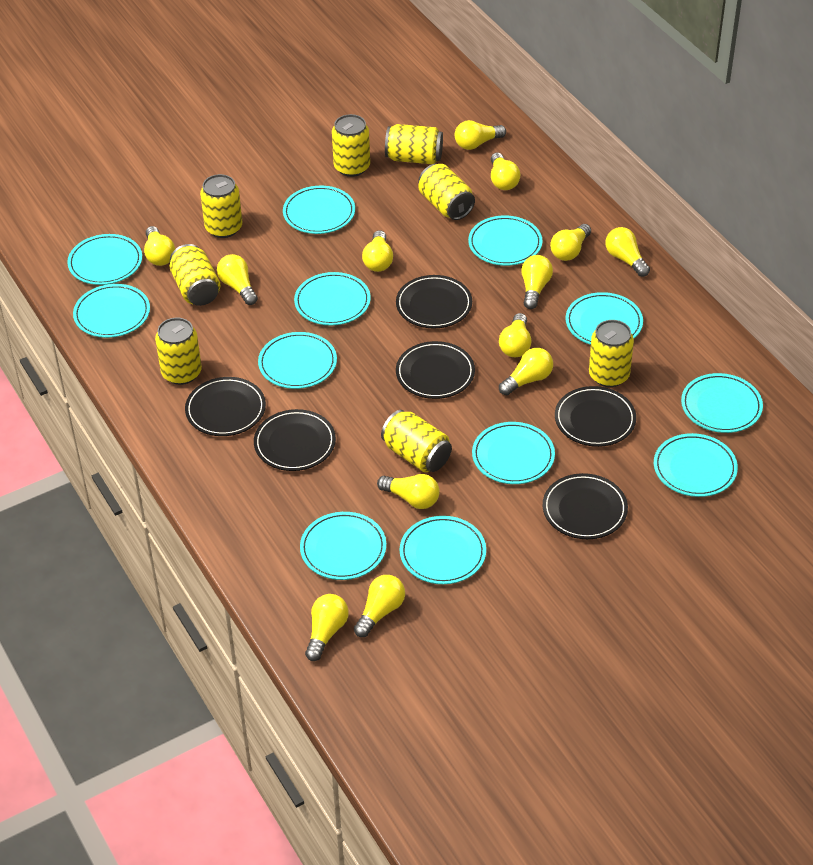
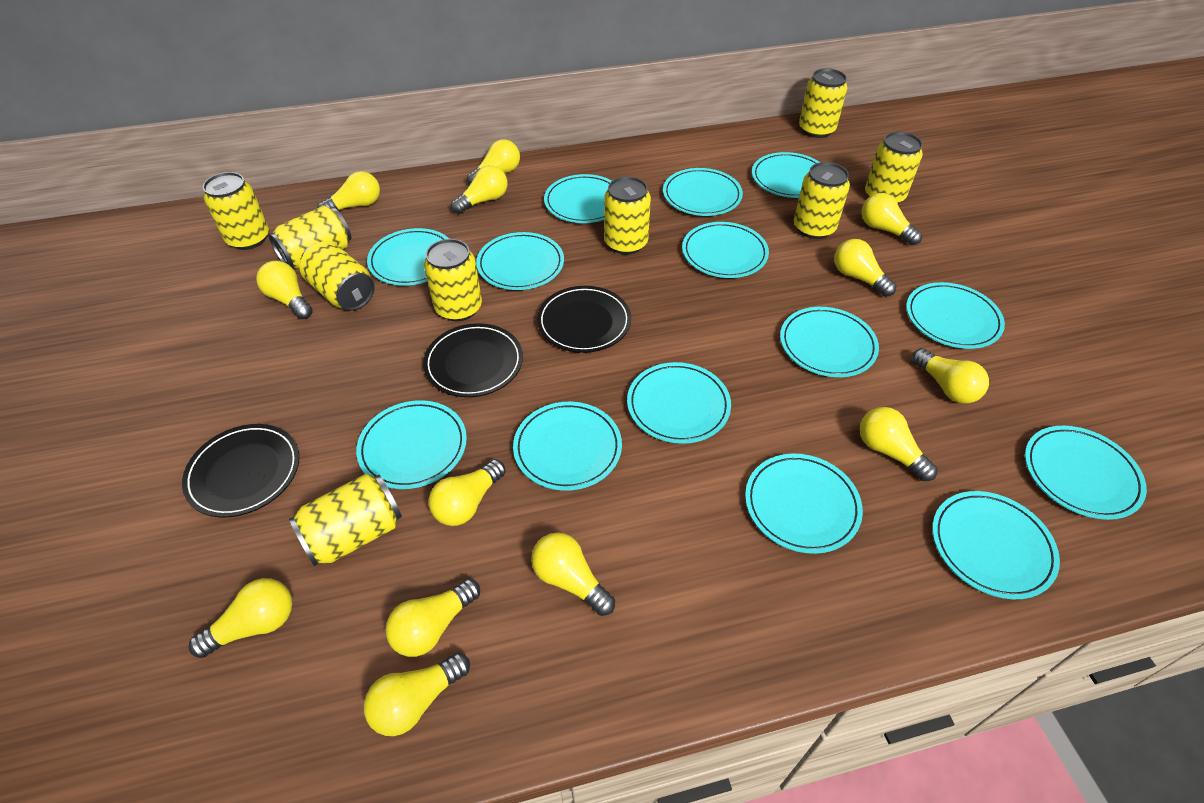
black plate: [185,377,266,436] [254,409,336,471] [396,275,472,328] [396,341,475,399] [543,473,628,539] [555,386,636,447] = 6 -> [182,424,299,517] [423,323,523,397] [537,286,631,353] = 3
turquoise plate: [67,234,142,285] [73,284,150,338] [258,332,337,389] [283,186,355,234] [294,272,371,326] [300,512,386,580] [400,516,486,584] [468,216,542,266] [472,422,555,484] [565,292,643,345] [654,433,738,497] [681,373,763,433] = 12 -> [356,400,467,489] [367,228,449,286] [476,232,564,290] [513,402,622,491] [544,174,612,223] [627,362,731,444] [663,168,743,216] [682,222,769,278] [745,454,863,554] [752,152,820,198] [780,307,879,377] [906,282,1005,349] [932,491,1060,599] [1025,426,1147,520] = 14
yellow can: [155,318,202,385] [169,244,221,306] [200,174,242,238] [332,114,370,177] [381,410,452,472] [385,124,443,164] [418,164,475,220] [589,320,634,387] = 8 -> [203,172,269,250] [269,206,351,269] [289,474,402,566] [299,241,375,311] [424,239,482,321] [604,176,651,255] [794,162,850,239] [799,68,847,138] [865,132,923,203] = 9

